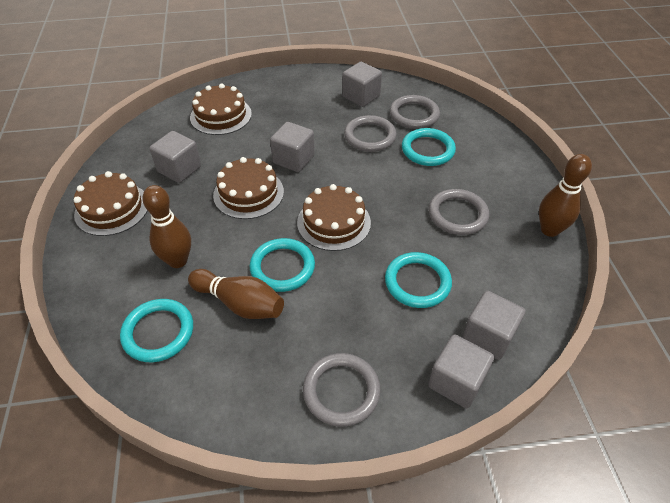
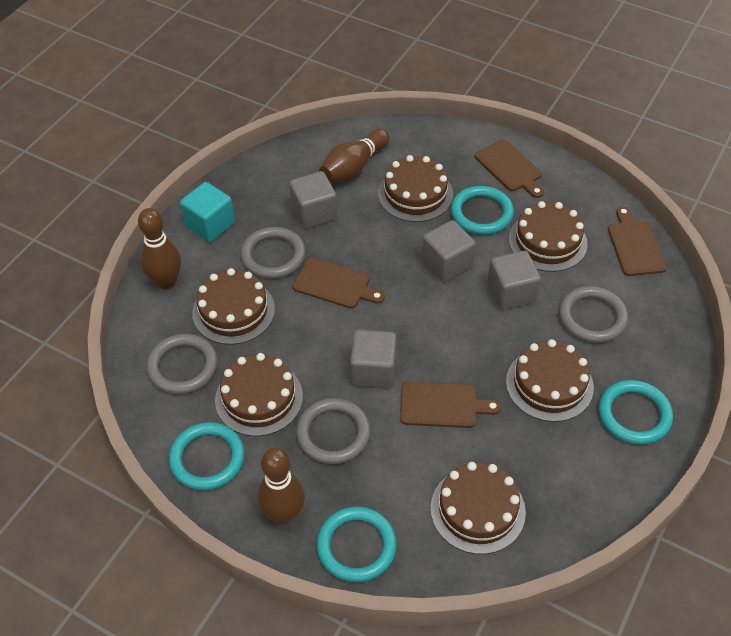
brown cake: [74,171,148,236] [190,83,252,135] [213,157,284,219] [297,184,371,251] = 4 -> [192,268,275,345] [215,353,303,436] [378,155,453,222] [431,462,526,554] [506,339,594,422] [509,201,588,272] = 6
brown cutting board: none = 0 -> [292,257,385,308] [400,382,501,428] [475,140,544,198] [608,206,667,276] = 4
grey cube: [149,131,201,183] [270,122,315,172] [342,62,382,107] [428,334,494,408] [462,291,525,360] = 5 -> [289,171,337,228] [350,330,396,388] [422,220,476,282] [488,251,541,310] = 4
turquoise cube: none = 0 -> [180,182,235,242] = 1

